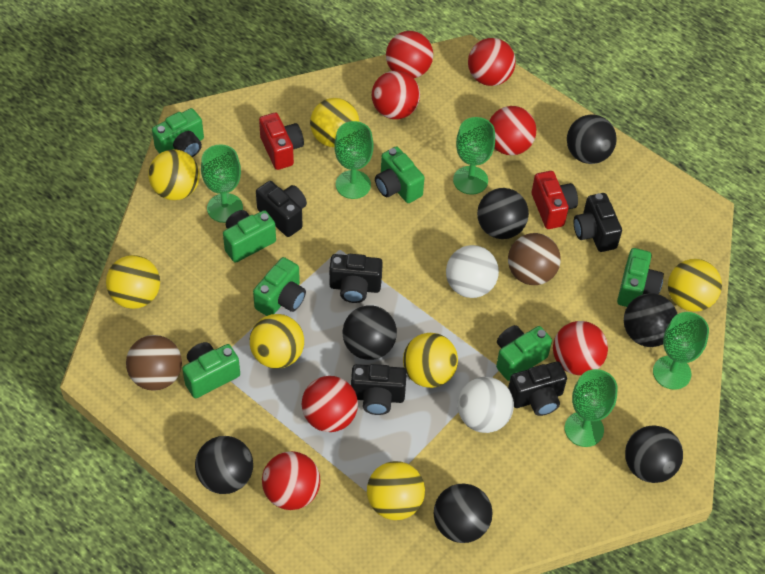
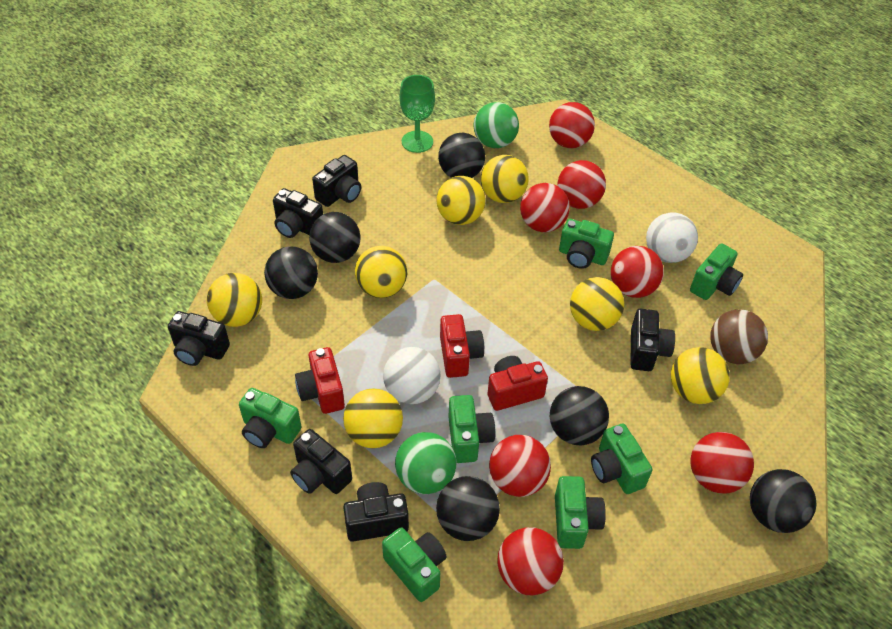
black ball: [195,436,253,494] [343,305,397,360] [434,483,493,543] [477,188,529,239] [567,114,617,164] [624,293,677,347] [625,425,683,483] = 7 -> [264,246,318,299] [309,212,360,263] [436,476,500,541] [438,133,485,178] [550,386,609,445] [750,469,816,533] = 6
black camera: [256,181,307,237] [329,254,383,303] [351,364,407,415] [508,361,567,416] [574,193,622,252] = 5 -> [168,311,230,366] [273,188,323,238] [290,429,352,494] [312,155,361,207] [343,482,409,542] [630,309,675,371] = 6
brown ball: [126,335,182,391] [508,233,561,285] = 2 -> [710,309,768,364] = 1
green ball: none = 0 -> [395,432,457,494] [474,102,519,148] = 2
green goblet: [201,144,243,223] [334,121,373,199] [453,117,495,195] [565,369,618,447] [653,312,709,390] = 5 -> [400,75,435,153] = 1
red camera: [259,113,304,170] [532,171,578,229] = 2 -> [295,347,345,414] [440,314,484,378] [487,356,548,411] = 3

